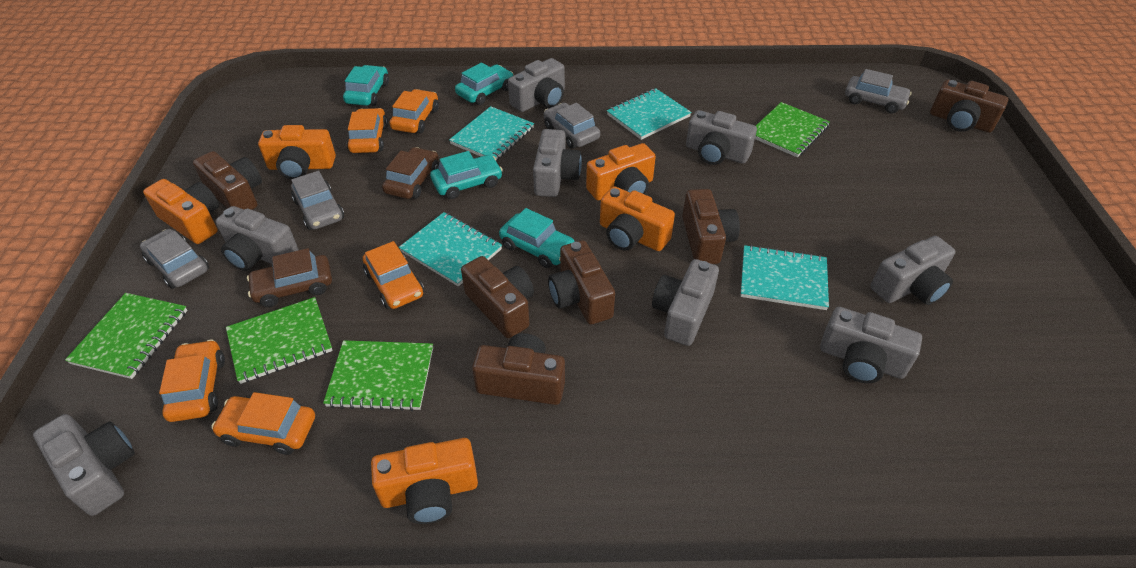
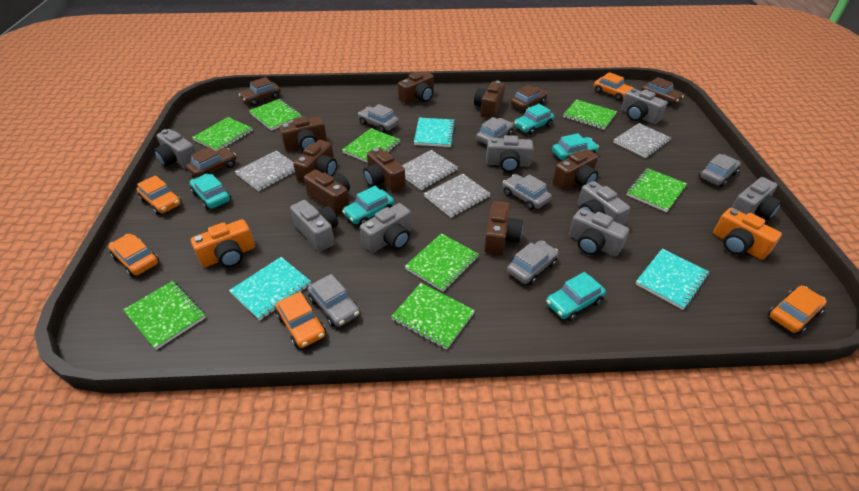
brown camera: [193,151,262,210] [461,256,534,338] [472,333,565,405] [548,240,615,325] [682,189,740,264] [930,80,1008,133] = 6 -> [279,116,327,151] [293,140,337,184] [304,170,350,215] [363,148,405,192] [398,71,434,104] [474,81,505,118] [484,201,523,255] [553,149,598,190] = 8
brown car: [247,248,332,307] [382,147,439,199] = 2 -> [186,147,236,178] [239,77,281,106] [511,85,547,112] [641,77,684,106] = 4
green notebook: [65,293,187,379] [226,297,333,384] [323,340,433,411] [755,102,830,157] = 4 -> [123,281,206,350] [192,117,253,151] [249,99,302,131] [342,128,400,163] [391,283,475,350] [405,233,479,292] [563,99,617,130] [627,168,687,212] = 8
grey car: [140,229,209,289] [291,171,344,230] [544,103,600,149] [845,69,912,114] = 4 -> [307,274,360,327] [358,104,399,133] [476,117,514,144] [502,174,552,210] [507,241,559,285] [699,154,741,187] = 6
grey notebook: none = 0 -> [235,151,295,191] [402,150,458,190] [424,174,491,218] [614,123,671,158] = 4
orange camera: [143,179,219,244] [258,125,336,179] [371,438,478,524] [586,143,656,200] [600,186,675,251] = 5 -> [191,219,255,267] [713,208,782,260] = 2
turquoise car: [343,65,389,106] [430,151,503,199] [455,63,513,105] [499,208,575,268] = 4 -> [190,174,231,210] [342,186,394,225] [514,104,554,135] [546,272,606,321] [552,133,599,160] = 5
turquoise notebook: [399,212,502,287] [449,106,534,160] [607,88,692,140] [741,245,829,310] = 4 -> [229,257,311,320] [414,118,455,147] [636,248,709,310] = 3

